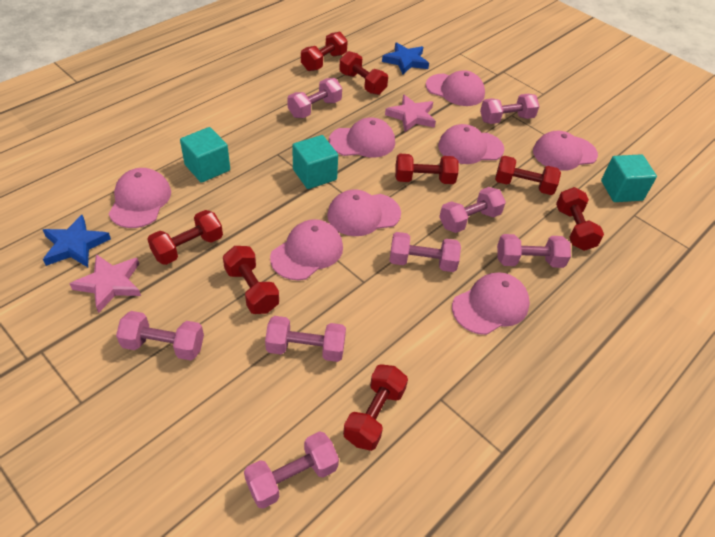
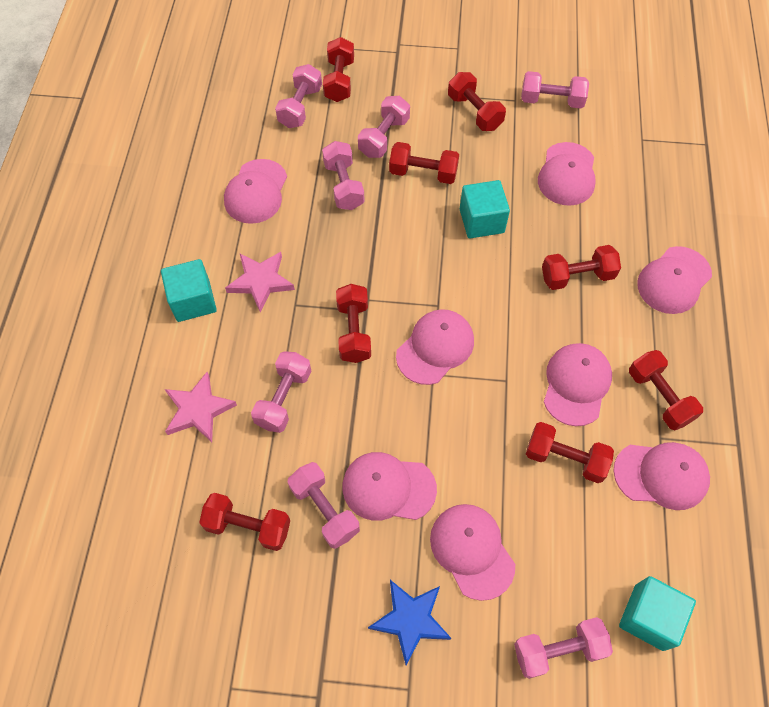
blue star: [43,215,111,267] [382,42,429,75] = 2 -> [368,580,451,665] = 1
pink dumbbell: [116,311,204,360] [244,431,339,509] [265,316,346,362] [287,78,342,118] [390,232,461,272] [439,187,506,233] [480,94,540,124] [497,234,571,268] = 8 -> [251,351,311,433] [275,64,322,128] [288,462,360,549] [322,141,365,210] [358,96,410,158] [514,617,613,679] [521,71,589,108] = 7

